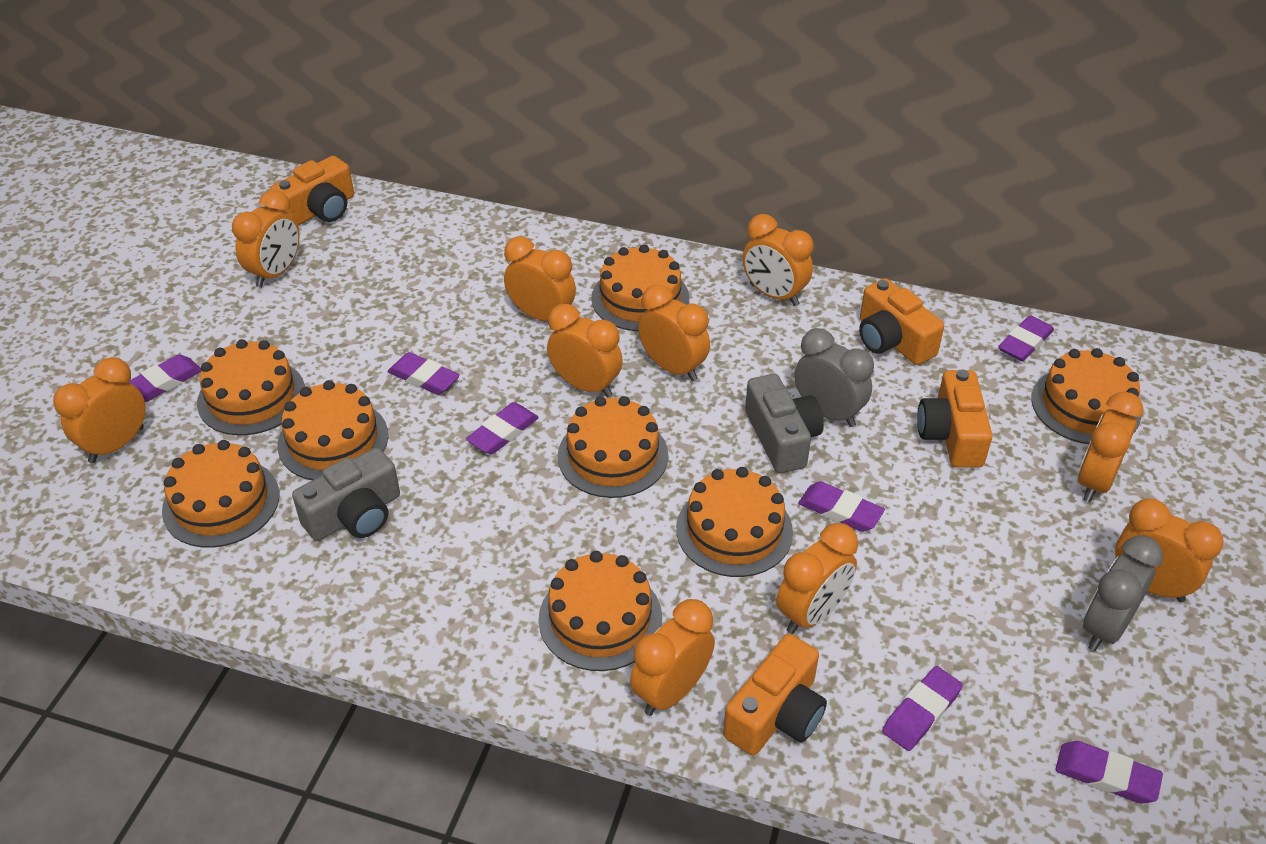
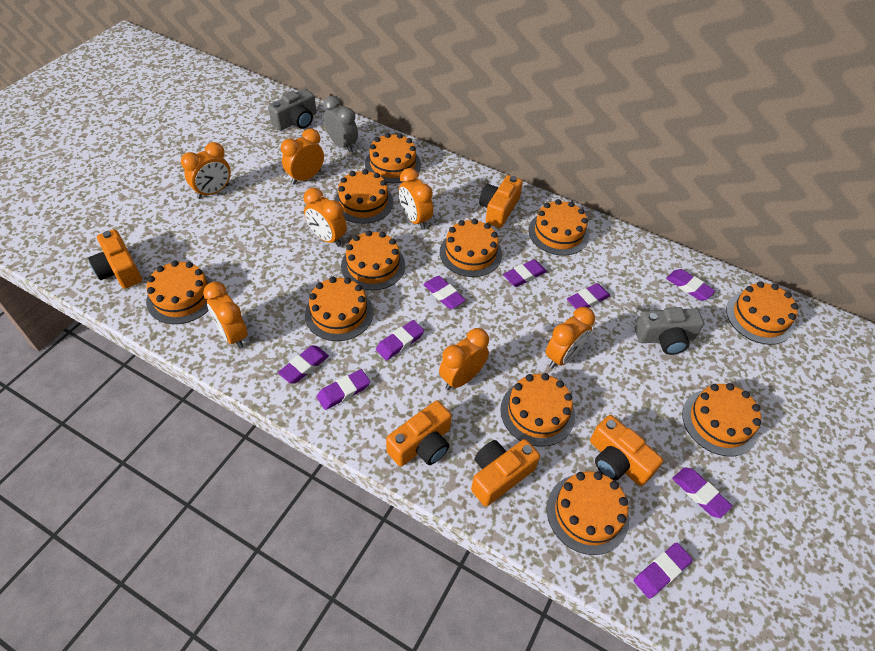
grey clock: [795,328,874,427] [1083,535,1163,651] = 2 -> [323,96,358,153] = 1
orange cake: [162,440,279,548] [197,339,305,435] [277,380,388,480] [539,551,662,671] [558,396,668,498] [591,244,689,331] [676,467,793,577] [1031,348,1141,444] = 8 -> [146,260,213,324] [305,277,373,341] [334,169,393,224] [341,230,405,290] [365,133,421,183] [440,219,502,277] [501,373,575,447] [529,199,589,256] [547,471,629,555] [682,383,761,456] [726,281,798,345] = 11
orange camera: [270,156,354,225] [723,634,827,755] [859,278,944,365] [917,369,992,468] = 4 -> [88,229,142,289] [386,400,452,467] [471,439,540,506] [479,175,523,228] [590,415,663,486] = 5
orange clock: [53,357,146,463] [232,190,299,288] [504,237,576,321] [547,304,623,397] [630,599,715,716] [638,284,710,381] [743,214,814,306] [776,523,858,634] [1077,392,1144,502] [1115,498,1224,602] = 10 -> [181,142,231,199] [203,282,248,349] [281,129,324,185] [304,188,347,247] [399,168,433,230] [439,328,489,390] [546,307,595,369] = 7
purple eraser: [128,354,201,402] [388,352,460,395] [466,402,539,454] [798,481,885,532] [882,666,963,751] [998,315,1054,361] [1055,741,1163,803] = 7 -> [278,345,329,384] [317,369,370,410] [376,320,424,361] [423,276,466,309] [503,259,547,287] [567,283,610,309] [634,543,693,599] [666,269,715,301] [672,467,732,518] = 9

